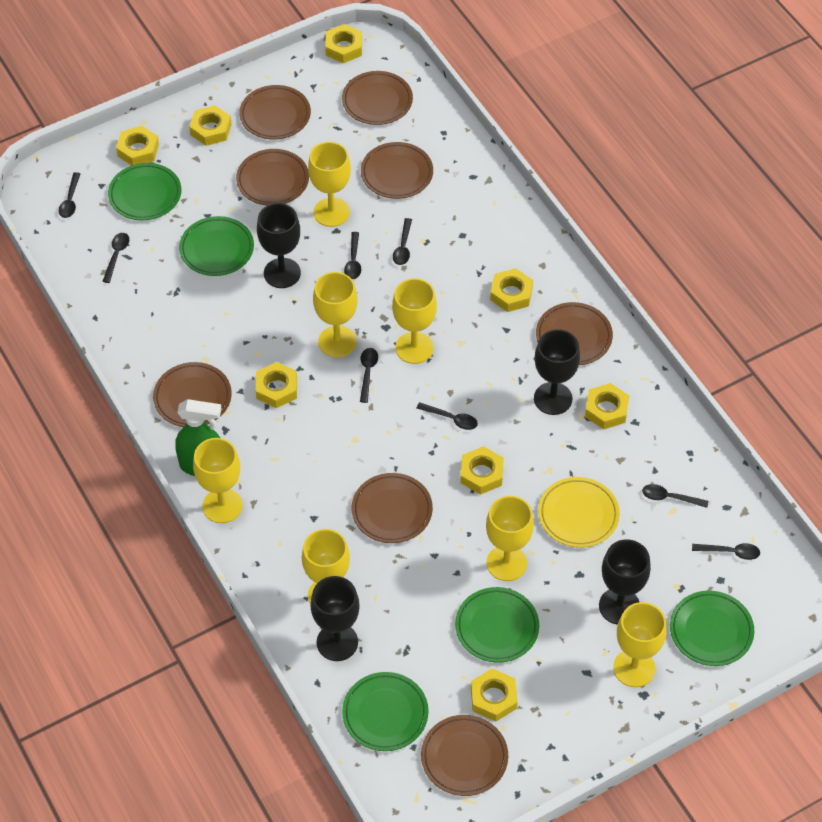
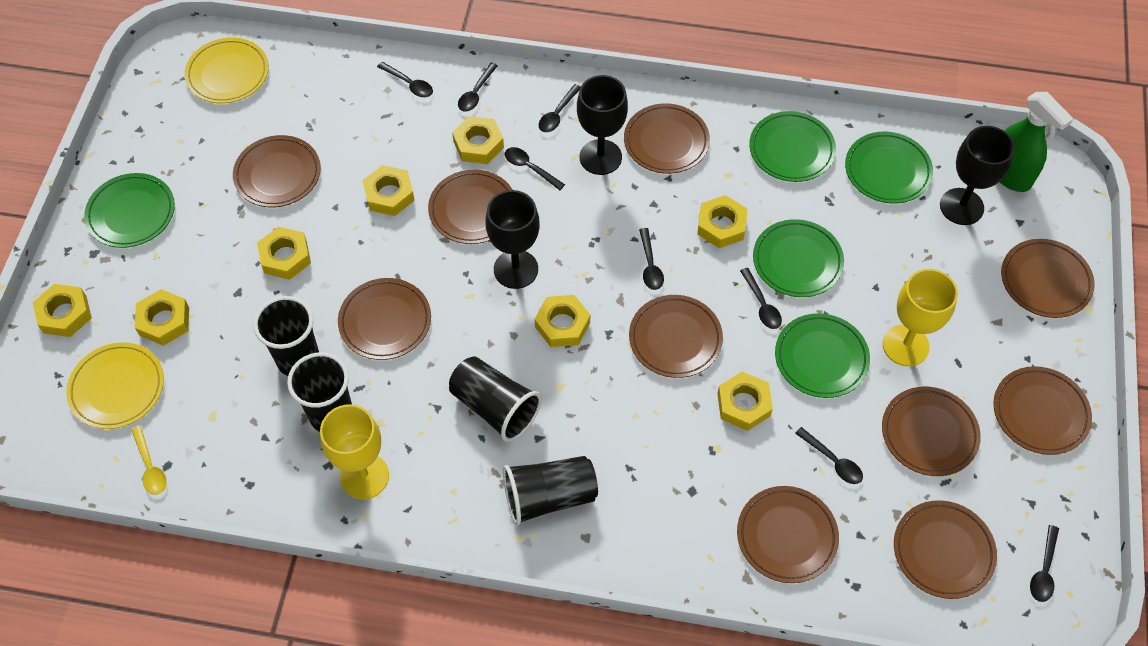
black cup: none = 0 -> [253,296,319,376] [287,352,352,432] [449,357,542,442] [503,456,598,525] = 4
black goblet: [257,203,301,288] [310,576,360,661] [534,329,580,415] [599,539,651,625] = 4 -> [485,190,540,289] [577,75,628,175] [940,126,1015,225] = 3
brown plate: [153,362,232,427] [236,149,309,205] [239,85,311,139] [342,71,413,125] [352,473,433,543] [361,142,433,199] [421,715,508,796] [536,302,613,365] = 8 -> [233,135,321,207] [338,278,431,360] [428,170,513,244] [624,103,710,174] [629,295,723,378] [737,486,839,583] [882,387,981,476] [894,500,997,599] [993,366,1092,455] [1001,239,1095,318] = 10
yellow goblet: [193,438,243,523] [302,529,350,603] [308,142,351,227] [313,272,358,357] [392,278,437,364] [486,496,534,581] [613,602,666,687] = 7 -> [320,404,389,499] [883,269,958,366] = 2
yellow plate: [538,477,620,547] = 1 -> [66,342,164,429] [185,38,269,103] = 2
yellow spoon: none = 0 -> [131,426,167,495] = 1

